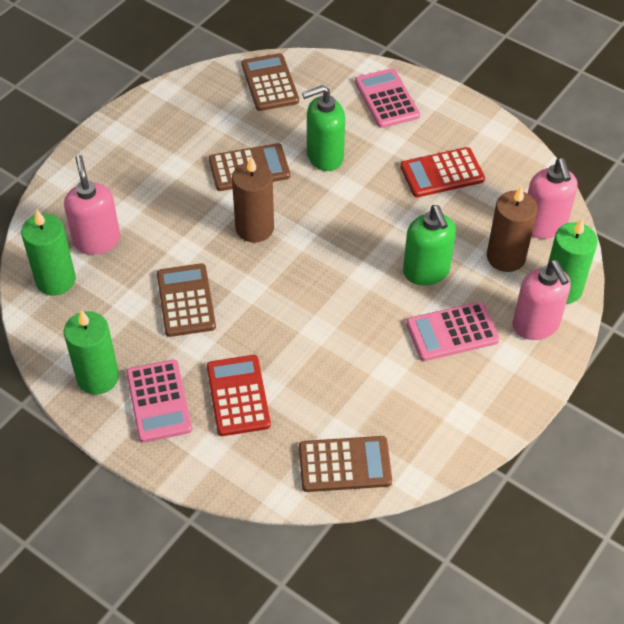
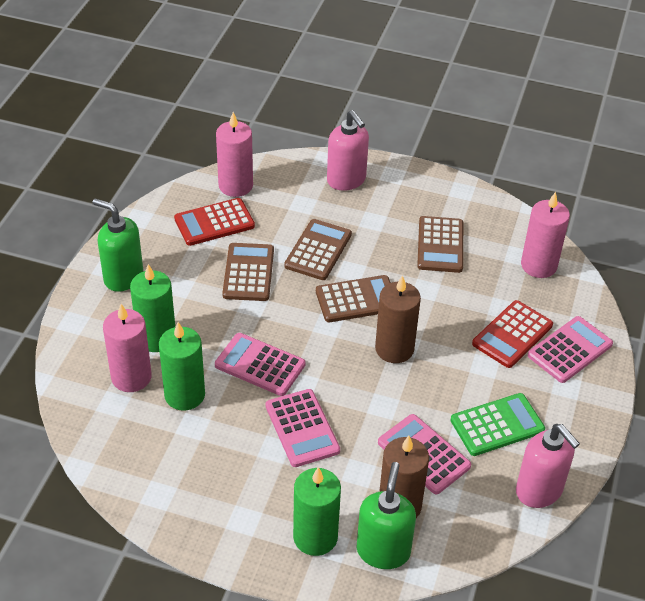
green calculator: none = 0 -> [450,393,545,456] = 1
pink calculator: [126,359,192,443] [355,68,420,128] [406,302,500,361] = 3 -> [215,333,305,396] [266,389,340,467] [378,414,471,494] [528,316,613,383] = 4
pink candle: none = 0 -> [103,304,152,392] [216,112,253,197] [521,192,570,278] = 3
pink soap dispenser: [64,155,120,255] [512,260,571,340] [528,158,578,239] = 3 -> [327,110,369,191] [516,424,580,508] = 2

